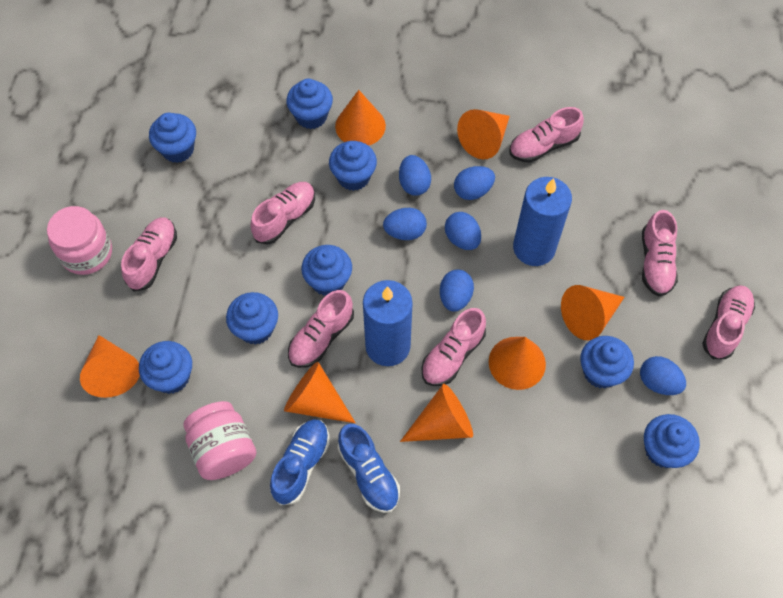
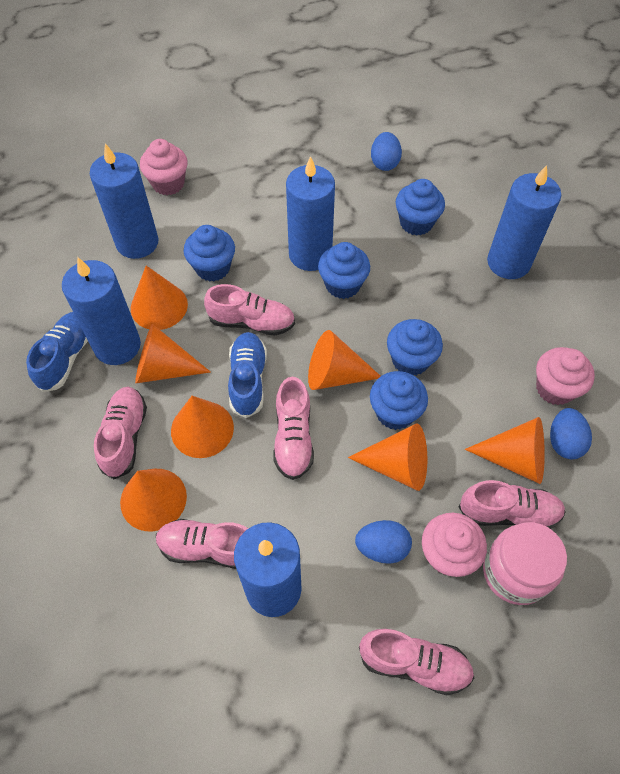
blue candle: [363,280,413,366] [513,177,572,266] = 2 -> [62,257,141,365] [90,143,159,259] [234,522,302,617] [286,156,335,271] [487,165,561,279] = 5
blue cupcake: [139,341,192,394] [149,113,196,163] [226,292,278,345] [286,79,333,129] [302,245,352,296] [329,141,377,191] [580,336,634,389] [644,414,700,468] = 8 -> [184,225,235,282] [318,242,370,299] [370,371,428,430] [387,319,443,376] [395,179,445,236] = 5
blue egg: [383,208,427,240] [399,155,431,196] [440,269,474,312] [445,212,481,250] [454,166,495,200] [640,356,686,395] = 6 -> [355,520,412,564] [371,132,402,171] [550,408,592,459] = 3
pink cupcake: none = 0 -> [140,139,188,195] [422,513,487,577] [536,347,595,405] = 3
pink jar: [47,206,112,275] [183,401,256,480] = 2 -> [483,522,567,605] = 1
pink shoe: [121,217,177,292] [250,182,315,244] [288,290,354,368] [421,308,486,386] [509,107,584,163] [642,210,678,296] [702,285,755,359] = 7 -> [94,387,147,479] [156,519,249,569] [204,284,295,336] [273,377,314,480] [359,629,474,696] [459,480,566,529] = 6

